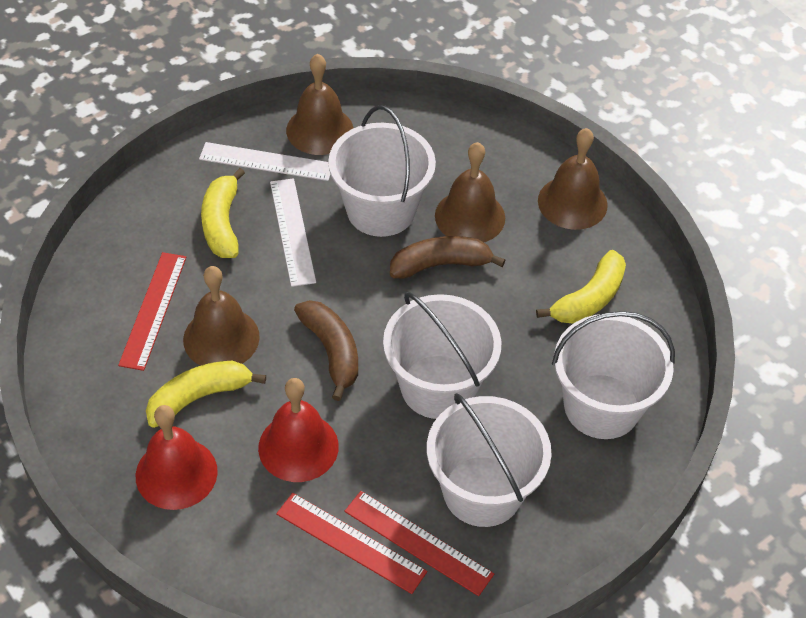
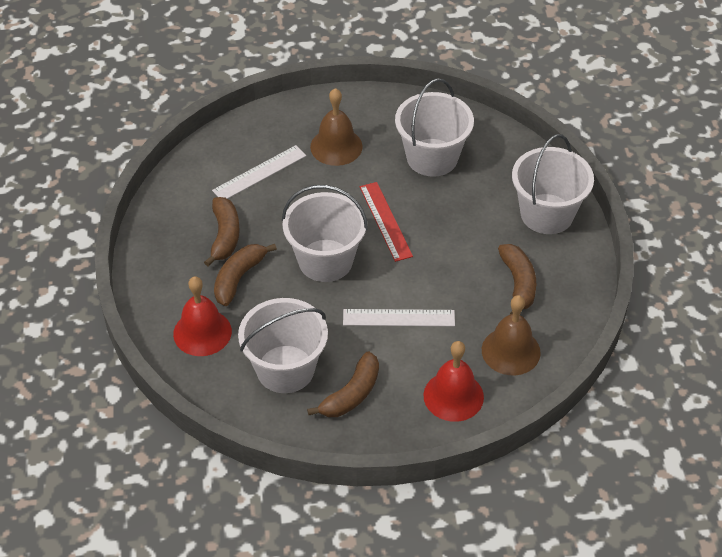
brown banana: [294,300,358,401] [390,236,505,279] = 2 -> [204,197,240,266] [214,244,277,306] [307,351,379,417] [498,244,536,314] = 4
brown bell: [183,266,260,366] [286,54,353,155] [435,142,505,242] [538,128,608,230] = 4 -> [310,88,363,166] [482,295,541,375] = 2
red ruler: [118,252,187,371] [276,493,427,594] [344,491,494,596] = 3 -> [360,182,413,262] = 1
yellow banana: [146,361,266,428] [201,168,245,258] [536,250,626,323] = 3 -> none = 0

